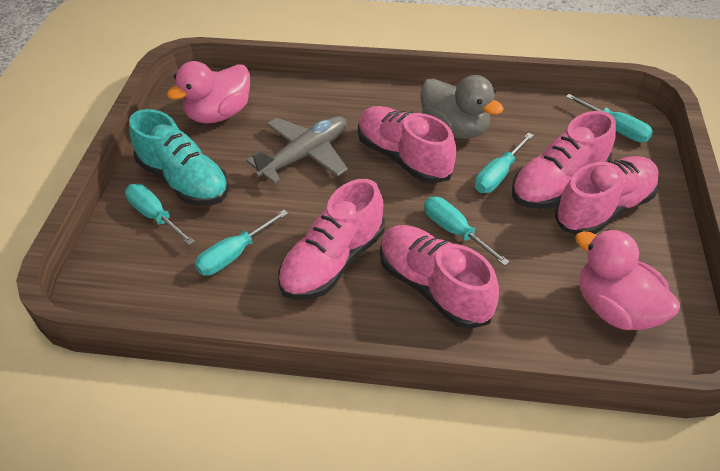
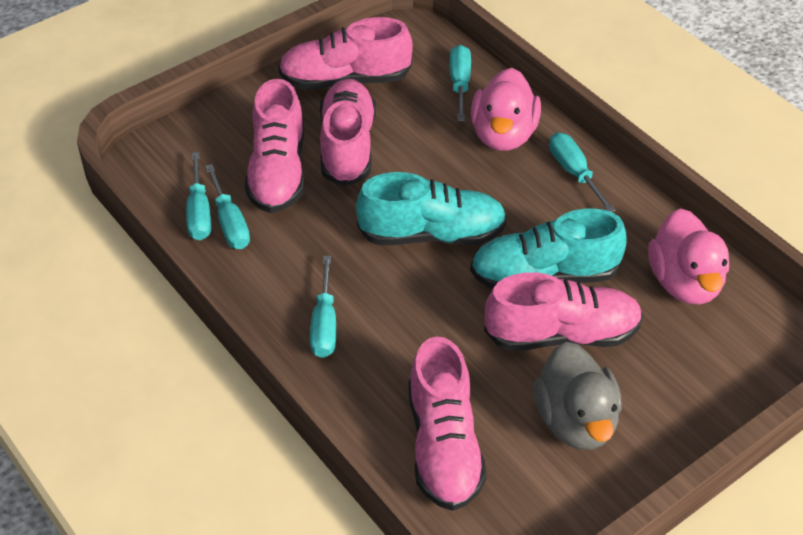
grey plane: [246,116,348,184] = 1 -> none = 0
turquoise shoe: [129,109,229,206] = 1 -> [356,172,507,245] [470,208,626,289] = 2

